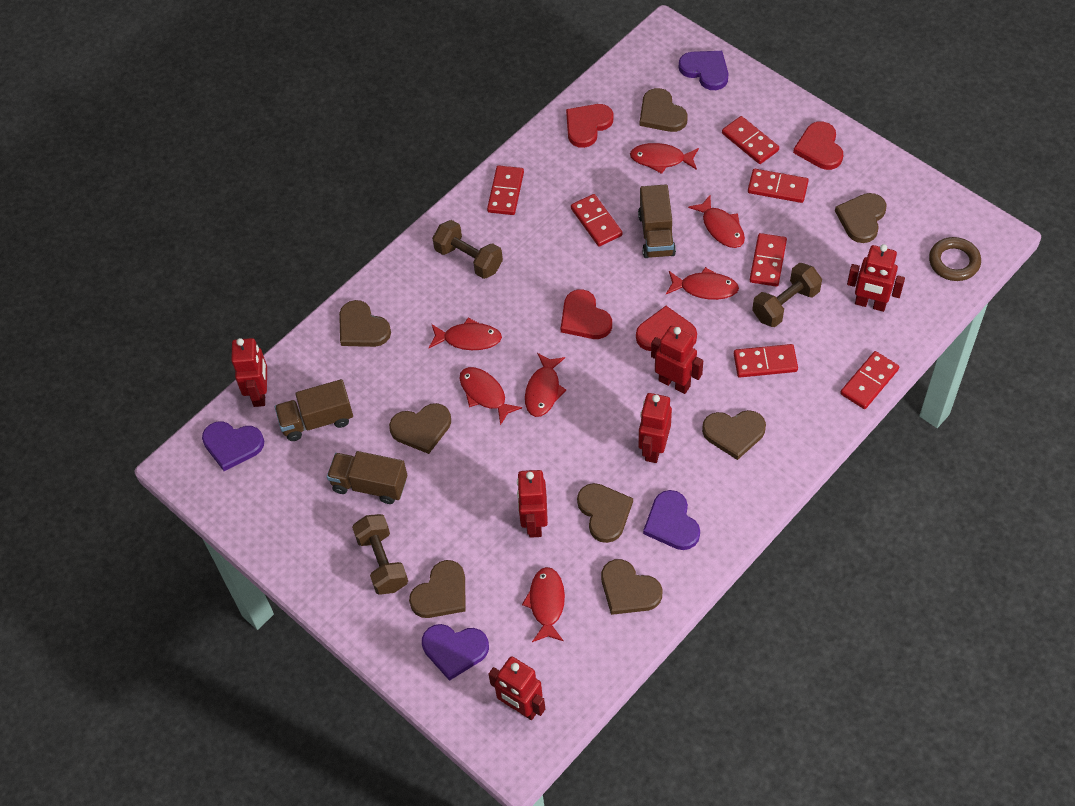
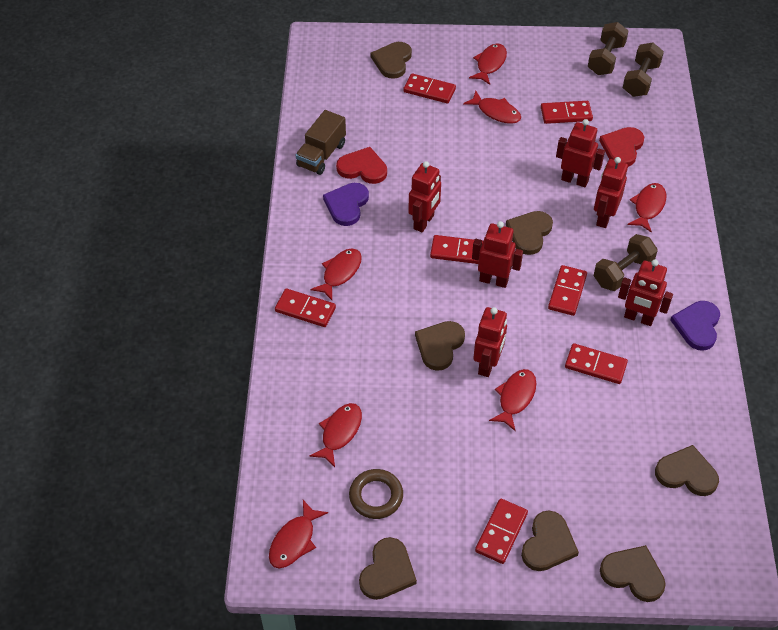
brown heart: [339,300,391,347] [389,403,451,454] [409,560,466,618] [577,483,633,543] [601,559,662,615] [640,88,687,132] [702,410,766,460] [835,193,887,243] = 8 -> [359,537,417,600] [371,42,412,79] [415,321,465,371] [506,211,553,255] [521,511,579,571] [600,545,666,602] [655,445,719,496] = 7
brown truck: [275,379,353,441] [327,451,407,504] [638,184,676,258] = 3 -> [296,110,346,175] = 1
purple heart: [202,421,264,471] [422,624,489,681] [643,490,700,550] [679,51,729,90] = 4 -> [323,183,369,226] [670,301,720,351] = 2
red heart: [561,289,612,339] [566,104,613,148] [636,306,697,351] [793,121,843,170] = 4 -> [336,147,387,184] [599,127,644,167] = 2

